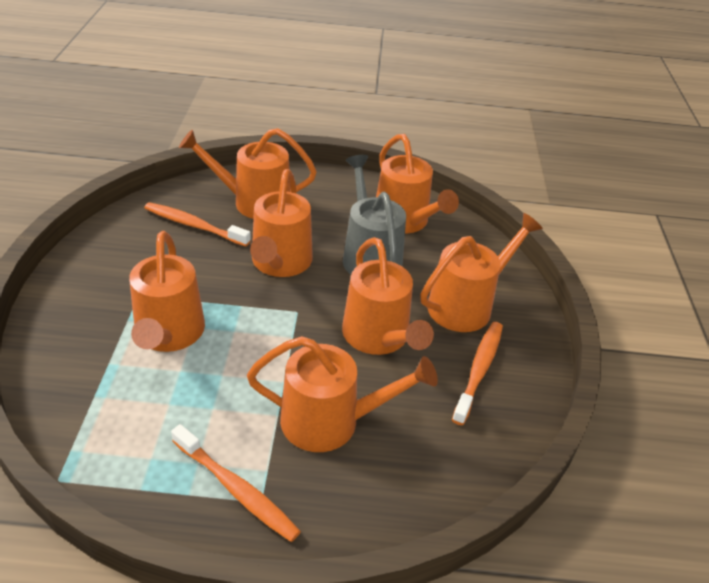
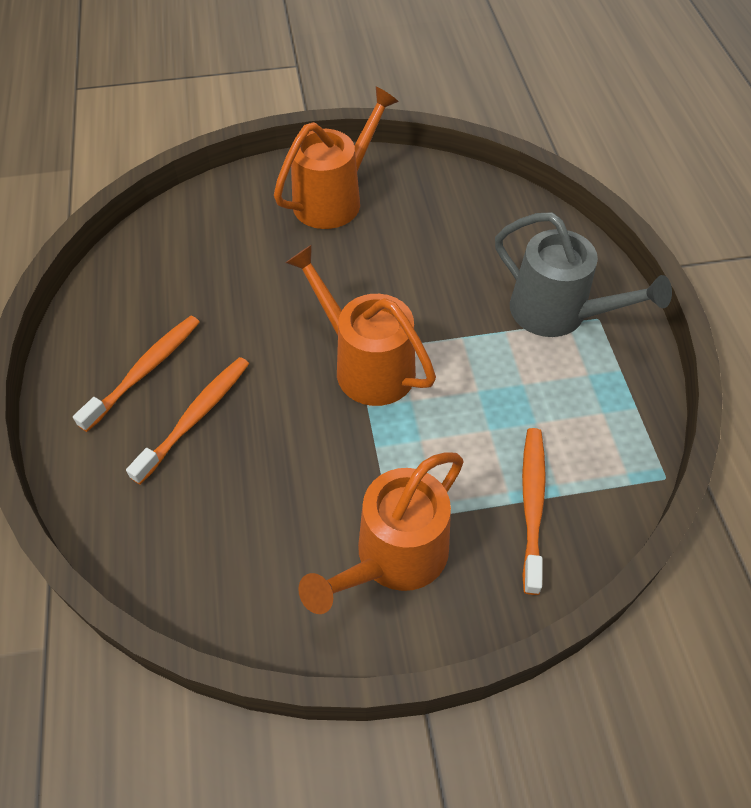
orange watering can: [129,231,205,352] [179,128,317,219] [247,336,438,452] [250,169,313,277] [342,237,434,355] [376,134,459,234] [420,213,543,332] = 7 -> [274,86,399,229] [286,245,436,406] [298,452,464,614] = 3

